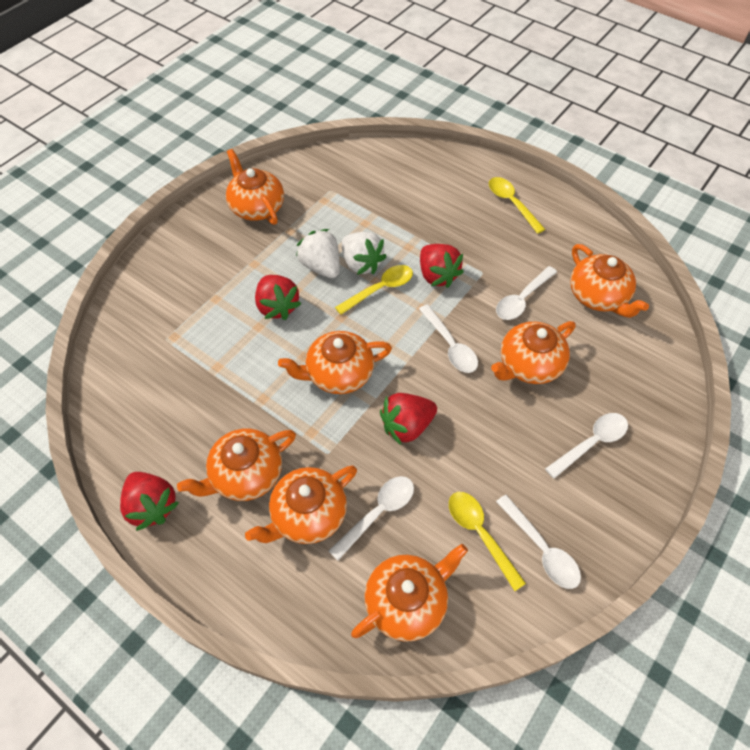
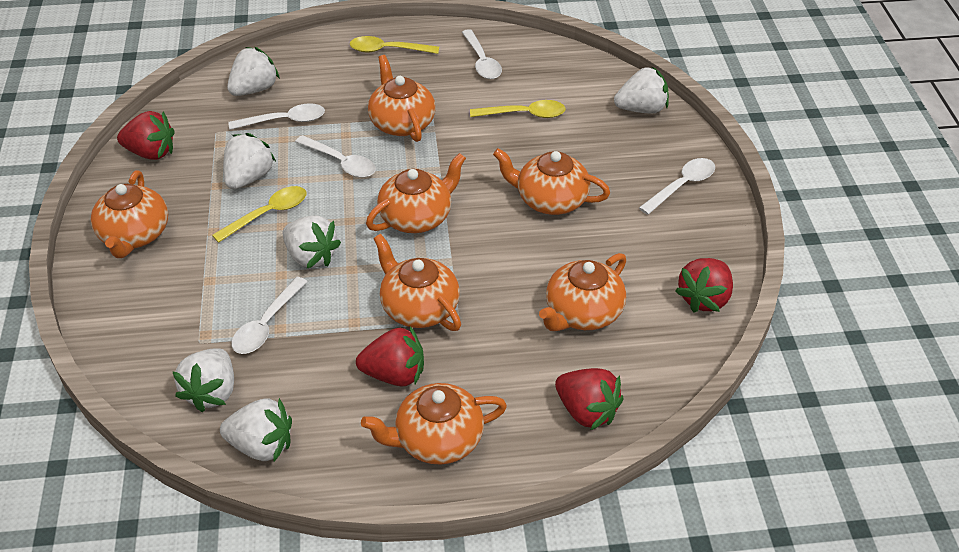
white strawberry: [296,229,340,278] [342,232,387,275] = 2 -> [172,348,234,412] [220,398,292,461] [223,133,276,189] [227,47,280,96] [282,215,341,268] [614,66,669,114] = 6

